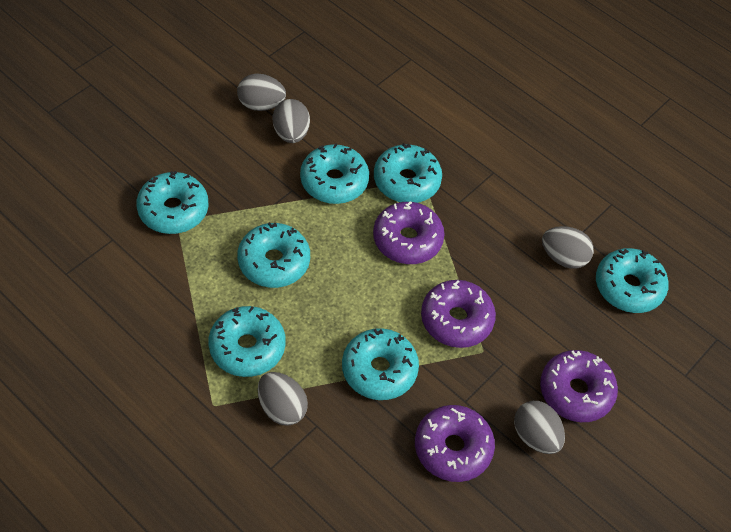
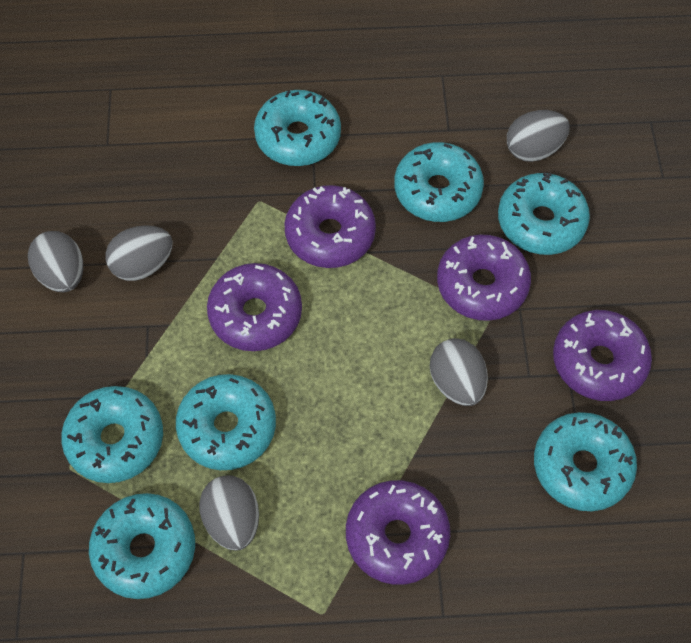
purple donut: [373,201,445,264] [415,405,495,482] [421,280,496,348] [540,350,618,422] = 4 -> [207,263,302,351] [285,185,376,268] [346,480,450,585] [437,234,531,321] [553,310,652,401] = 5

